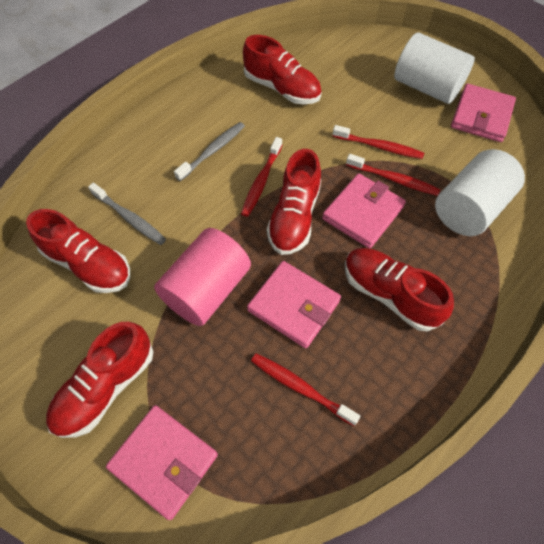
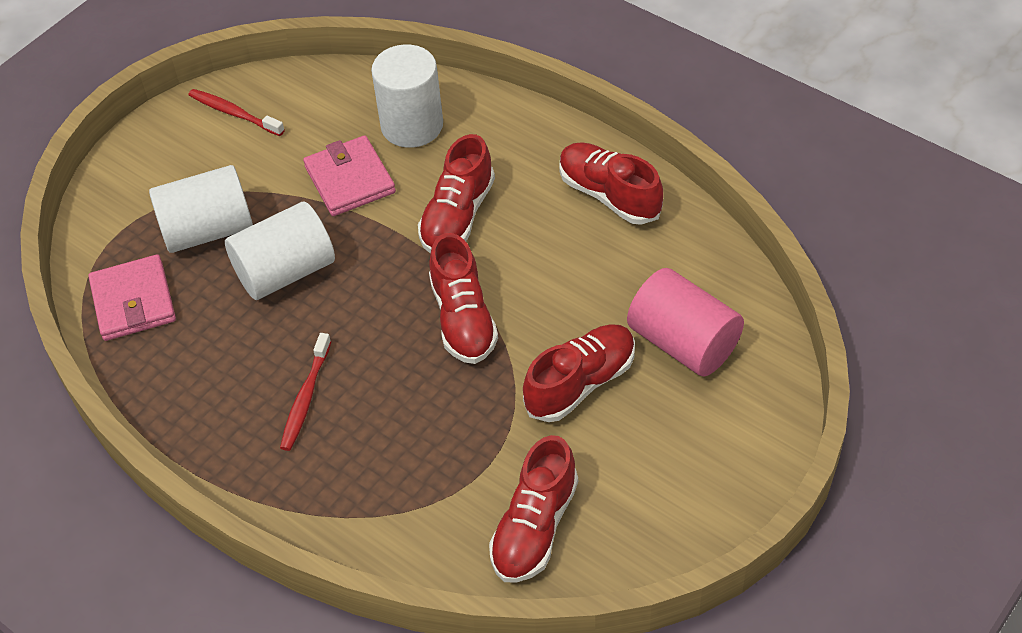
grey toothbrush: [88,183,166,245] [174,122,245,181] = 2 -> none = 0
pink wallet: [106,405,218,520] [247,261,341,348] [322,173,406,248] [451,84,516,142] = 4 -> [88,254,176,341] [303,135,396,216] = 2
red toothbrush: [241,137,282,217] [251,353,360,426] [333,125,424,159] [346,154,440,196] = 4 -> [188,89,285,136] [280,333,331,451] = 2
white cylinder: [394,33,475,104] [435,149,525,236] = 2 -> [149,165,253,253] [225,202,335,300] [371,45,443,148] = 3

